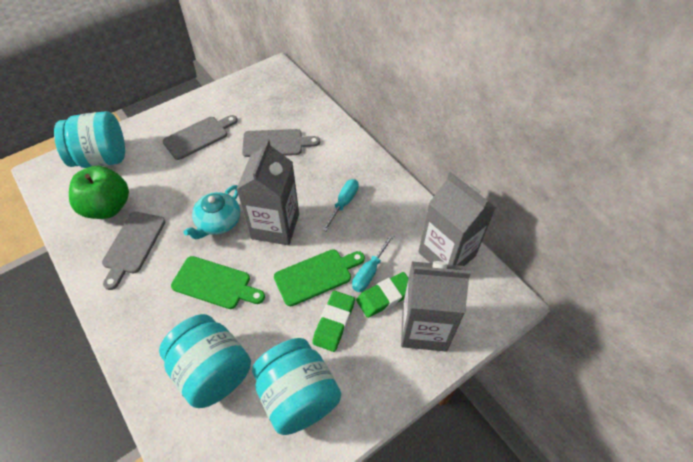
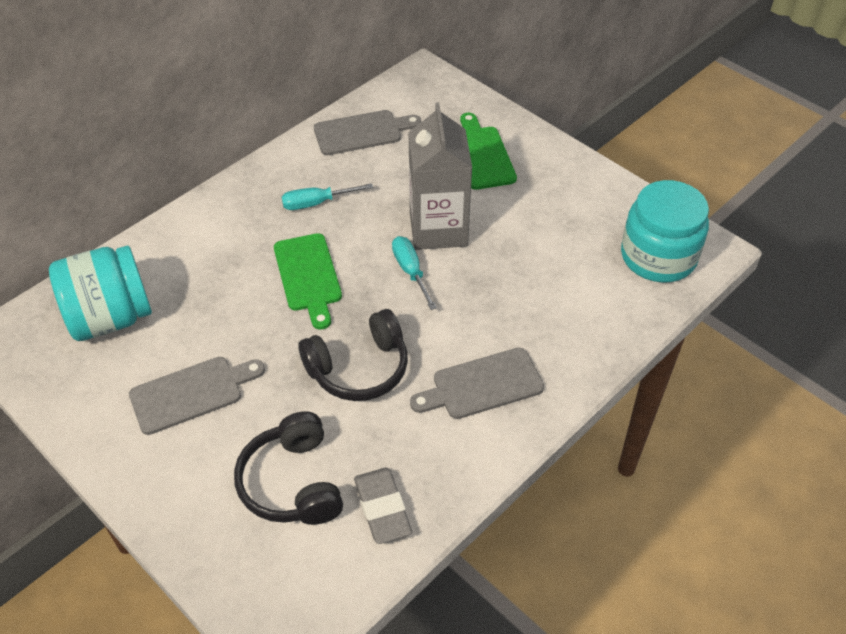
black headphones: none = 0 -> [234,411,343,525] [298,309,408,401] = 2
green apple: [69,166,129,219] = 1 -> none = 0
green eraser: [312,291,355,352] [356,272,408,318] = 2 -> none = 0
grey carton: [237,139,299,245] [401,261,471,352] [418,172,496,266] = 3 -> [408,102,472,250] = 1
grey eraser: none = 0 -> [354,468,412,544] = 1
turquoise jar: [54,111,125,168] [159,314,251,408] [252,338,341,435] = 3 -> [49,246,152,341] [621,180,709,282] = 2
turquoise teapot: [184,185,240,239] = 1 -> none = 0

